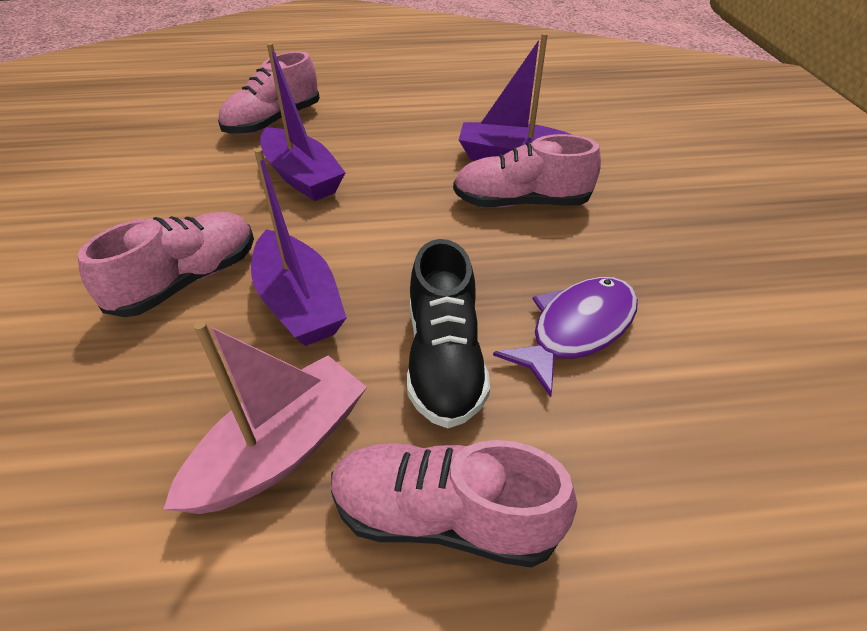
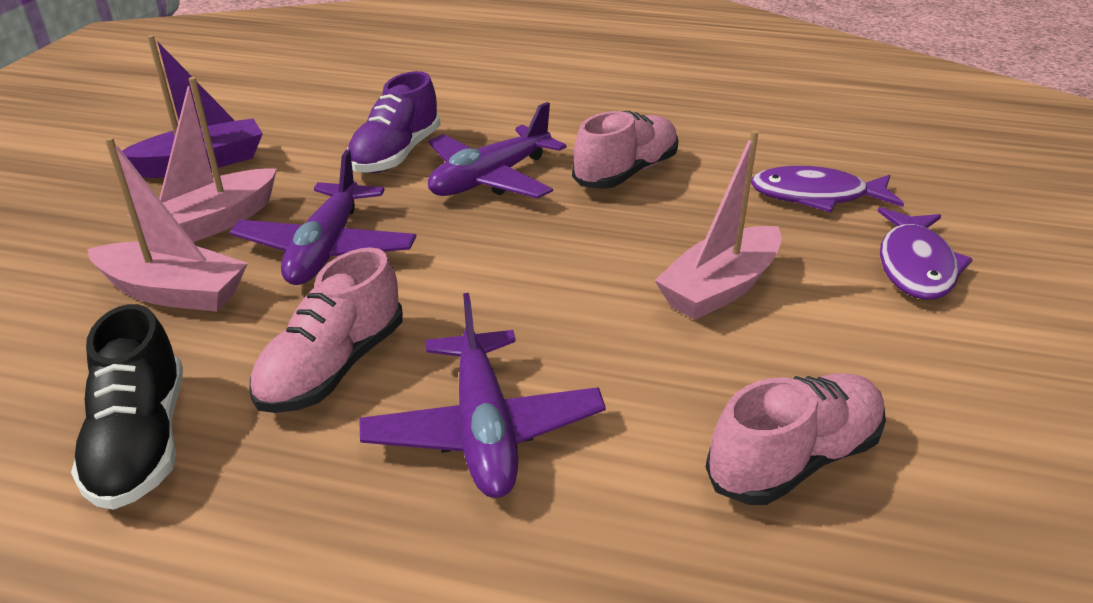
pink boat: [164,321,367,514] = 1 -> [87,137,248,312] [127,77,277,242] [654,130,782,320] = 3
pink shoe: [78,212,254,317] [218,51,320,135] [331,440,577,568] [453,134,601,208] = 4 -> [249,247,403,413] [572,111,678,189] [706,373,886,505] = 3
purple boat: [251,148,347,346] [260,43,346,201] [459,33,573,161] = 3 -> [122,35,263,178] = 1
purple fish: [493,277,638,397] = 1 -> [751,166,904,212] [878,207,973,300] = 2
purple plane: none = 0 -> [229,150,416,285] [359,293,606,498] [428,102,566,199] = 3
purple shoe: none = 0 -> [347,71,440,173] = 1

